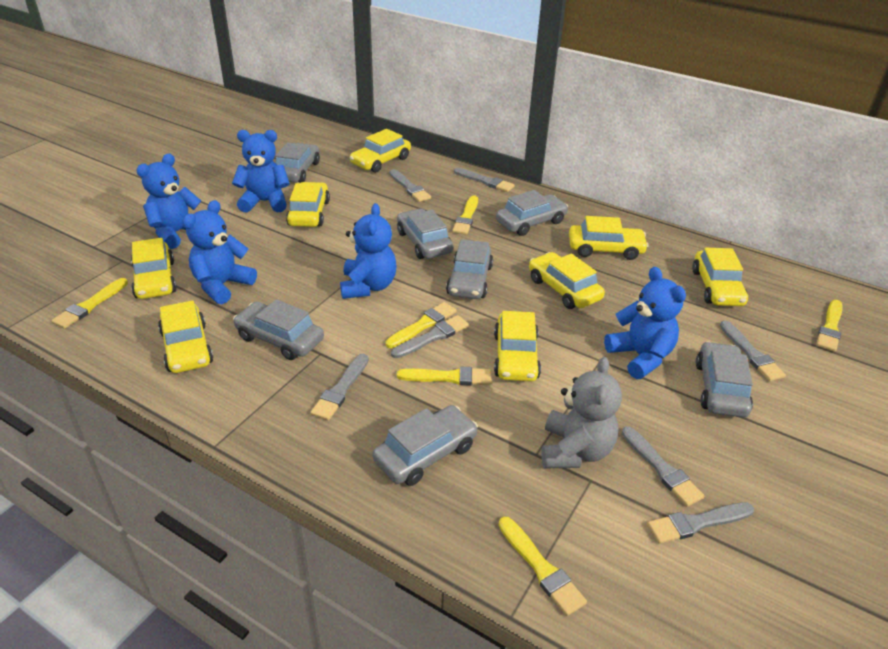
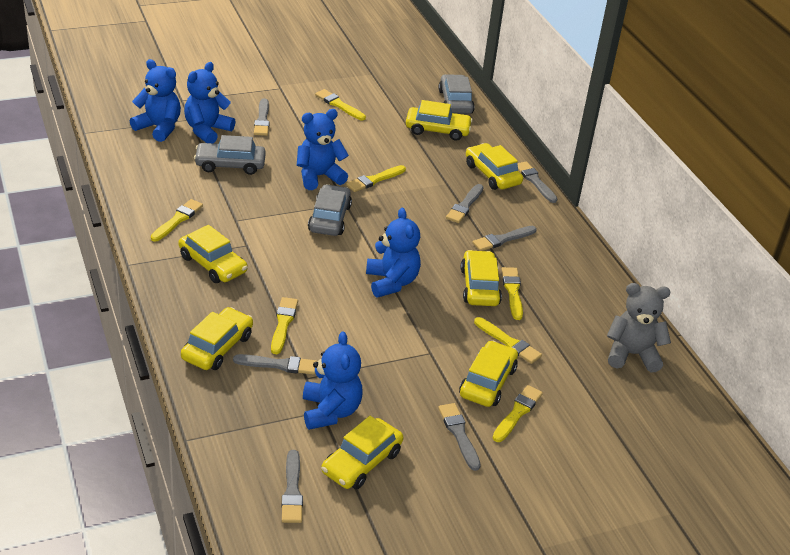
grey car: [233,299,324,360] [276,142,320,183] [373,405,478,486] [397,209,453,259] [446,239,493,299] [496,190,568,236] [696,341,753,418] = 7 -> [194,135,266,175] [308,184,352,236] [438,74,475,114] = 3
yellow brush: [51,278,128,329] [386,302,457,348] [397,367,492,386] [452,195,478,235] [499,516,587,616] [816,300,843,352] = 6 -> [151,199,203,241] [271,297,298,354] [315,89,366,120] [346,165,406,192] [474,317,542,364] [493,385,543,442] [501,267,523,320] = 7
yellow car: [131,238,177,299] [158,300,213,373] [286,182,330,227] [350,129,411,173] [494,311,541,381] [529,252,605,309] [569,216,649,260] [692,248,748,306] = 8 -> [179,225,248,283] [181,307,253,370] [321,416,403,489] [406,100,473,141] [459,341,518,407] [461,250,502,306] [466,143,523,190] = 7

